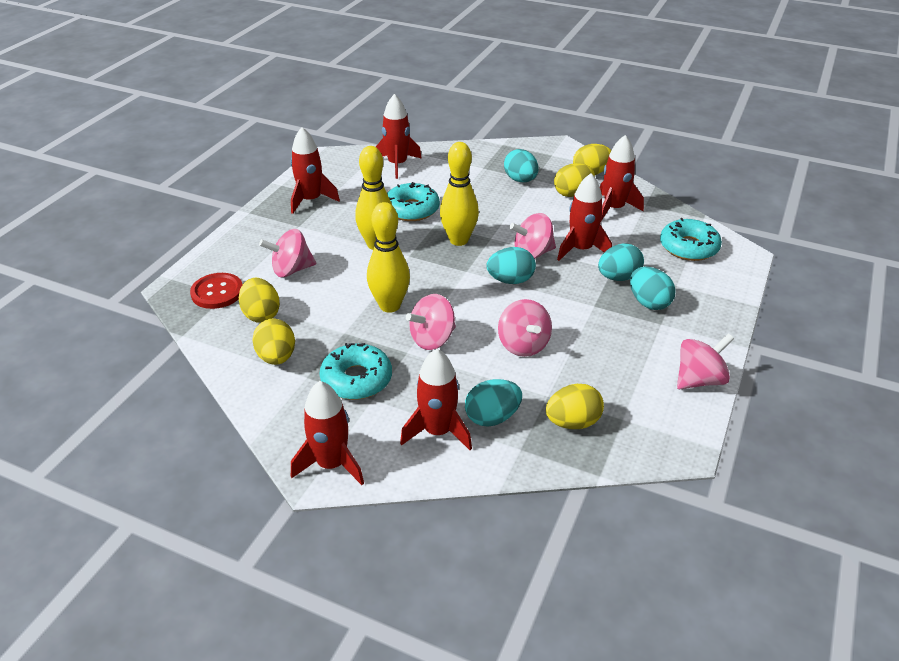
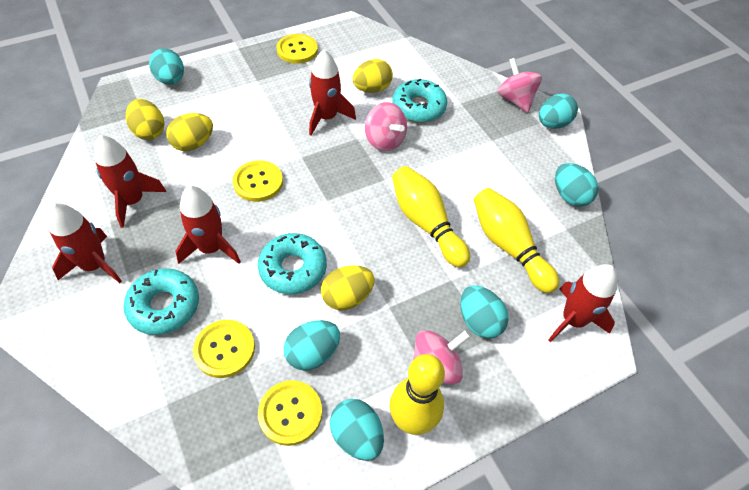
pink spinning top: [259,229,316,277] [406,294,456,350] [498,299,552,357] [510,213,556,259] [677,334,734,389] = 5 -> [365,102,407,151] [413,330,471,384] [498,58,542,113] = 3
red button: [190,273,242,309] = 1 -> none = 0
red rocket: [291,127,340,214] [291,381,364,485] [376,94,422,179] [400,349,472,450] [557,173,612,261] [600,135,644,221] = 6 -> [47,203,122,283] [94,135,166,228] [175,186,241,264] [309,49,356,135] [548,264,618,342] = 5
turquoise egg: [465,379,522,427] [486,247,536,284] [504,149,538,182] [598,243,644,281] [630,267,676,310] = 5 -> [149,48,184,85] [284,320,340,371] [330,399,384,461] [460,285,509,339] [539,93,578,129] [555,163,598,207] = 6
yellow button: none = 0 -> [193,320,255,378] [232,160,283,202] [258,380,322,446] [276,34,318,64] = 4
yellow egg: [239,278,280,323] [252,318,295,365] [546,384,604,429] [554,163,595,197] [573,144,612,175] = 5 -> [126,99,164,140] [166,113,213,151] [321,265,375,310] [353,59,393,93] = 4

